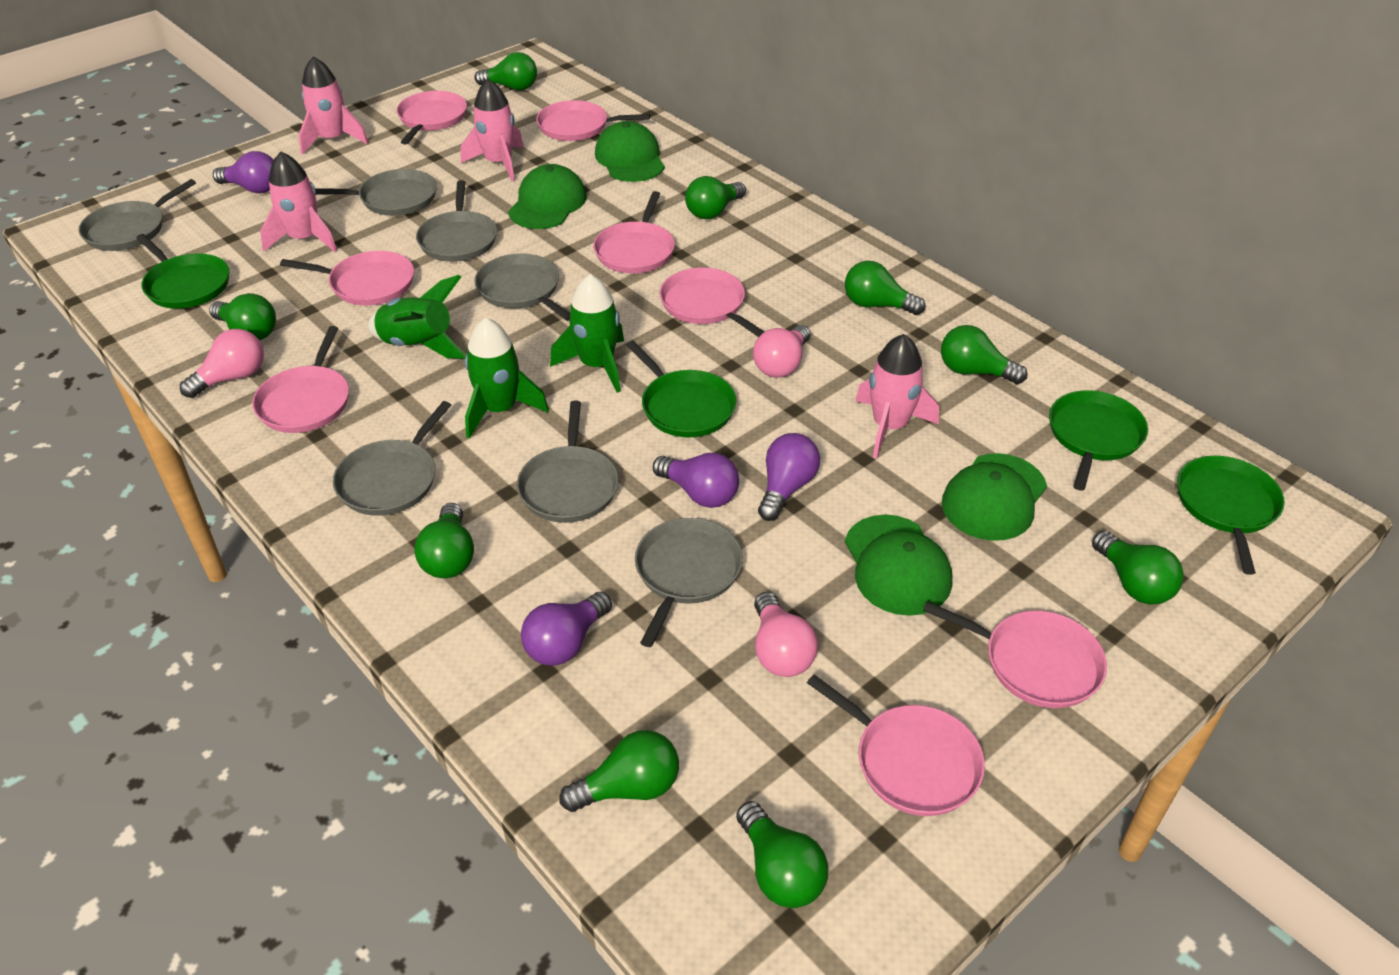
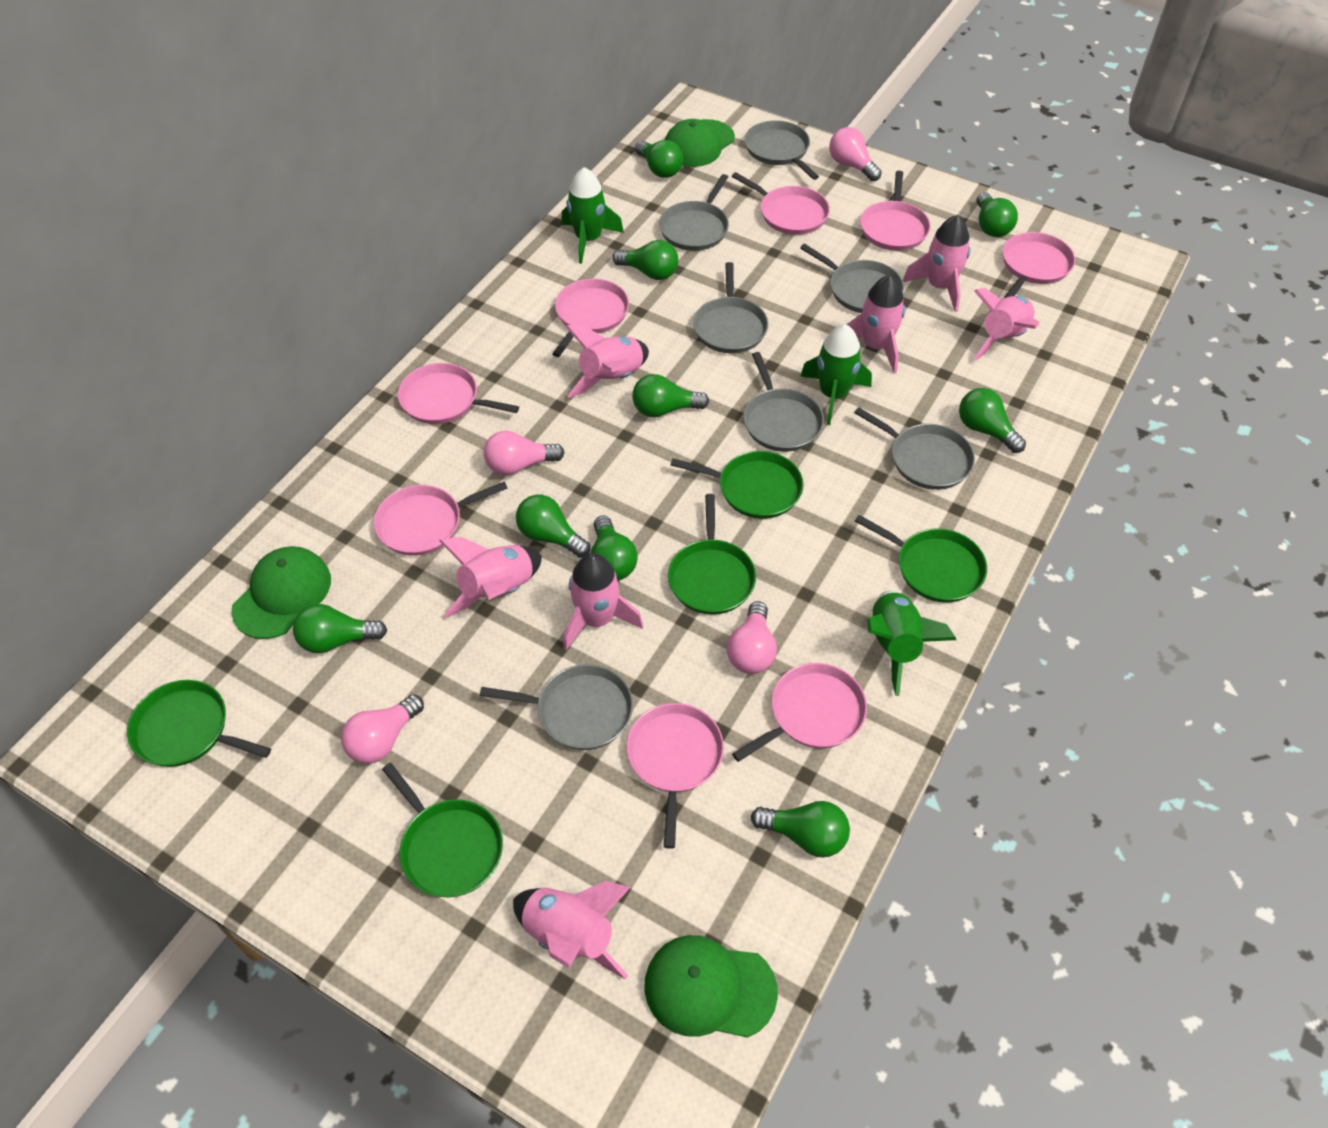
green cap: [508,164,586,229] [595,121,665,182] [845,515,952,616] [942,453,1047,541] = 4 -> [231,546,331,639] [644,935,778,1038] [665,119,735,167] = 3
green pan: [136,234,229,309] [626,341,737,437] [1049,390,1148,491] [1177,456,1285,575] = 4 -> [127,680,271,767] [382,763,503,897] [668,494,756,615] [670,451,804,519] [855,515,987,603] = 5
pink light bulb: [180,329,264,398] [753,325,810,377] [754,592,818,677] = 3 -> [341,694,424,763] [484,431,565,475] [727,601,777,674] [829,127,882,181] = 4
pink rocket: [260,152,337,252] [299,56,368,154] [461,79,524,181] [855,334,939,459] = 4 -> [439,537,542,618] [513,881,631,979] [563,553,643,650] [565,325,649,398] [846,275,905,373] [903,215,971,312] [974,288,1039,360] = 7
purple light bulb: [213,151,274,193] [521,592,612,666] [653,453,739,508] [758,433,820,521] = 4 -> none = 0

